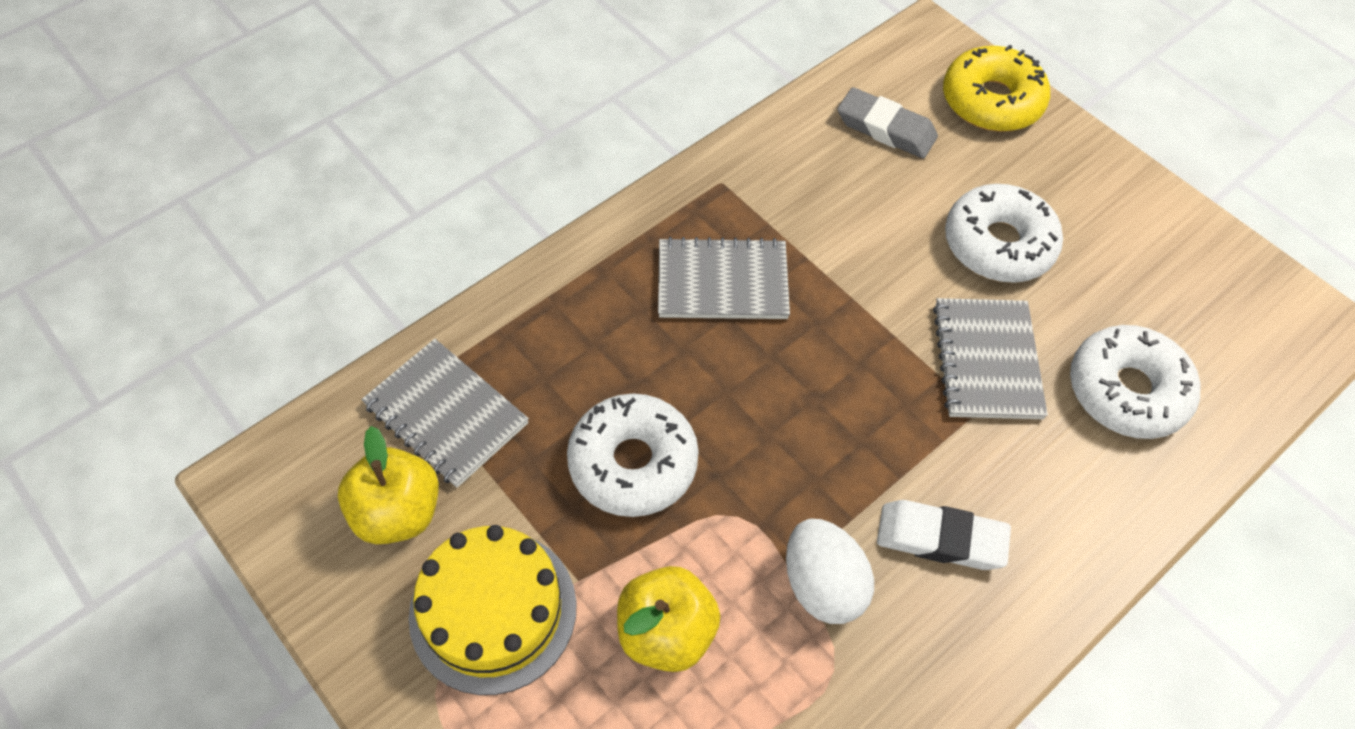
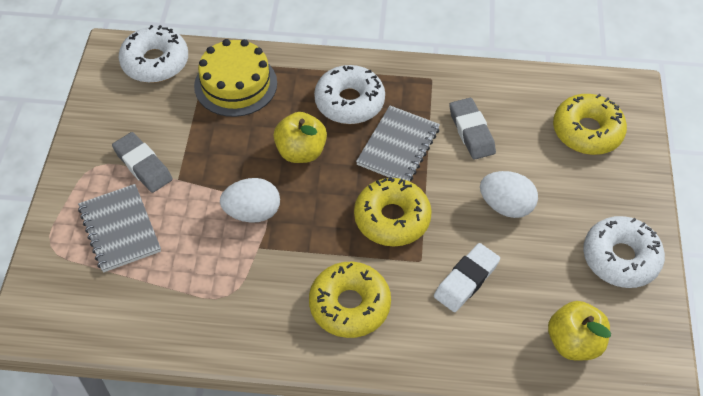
grey eraser: [837,87,938,158] = 1 -> [112,132,173,193] [449,98,496,160] = 2
grey notebook: [361,339,529,488] [658,237,790,319] [933,298,1048,419] = 3 -> [78,184,161,273] [356,106,440,181] = 2
white egg: [786,519,874,624] = 1 -> [220,178,280,223] [480,171,538,218] = 2
yellow donut: [943,45,1050,132] = 1 -> [309,262,391,338] [354,177,432,246] [553,94,627,155] = 3

